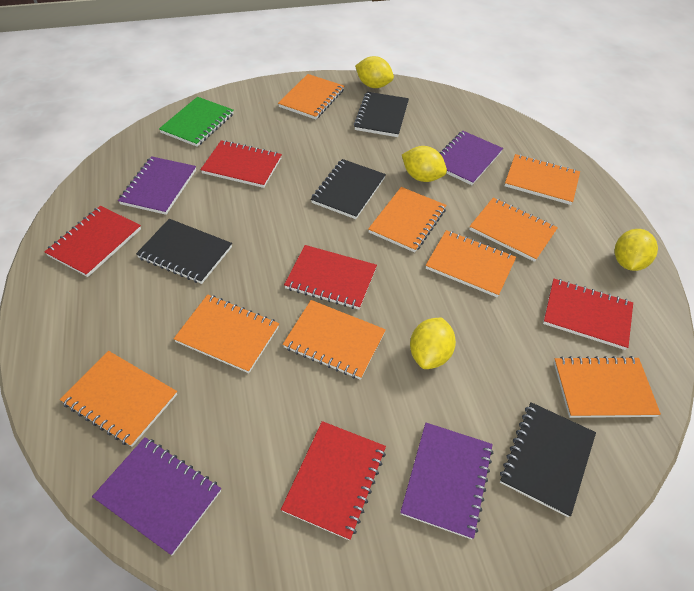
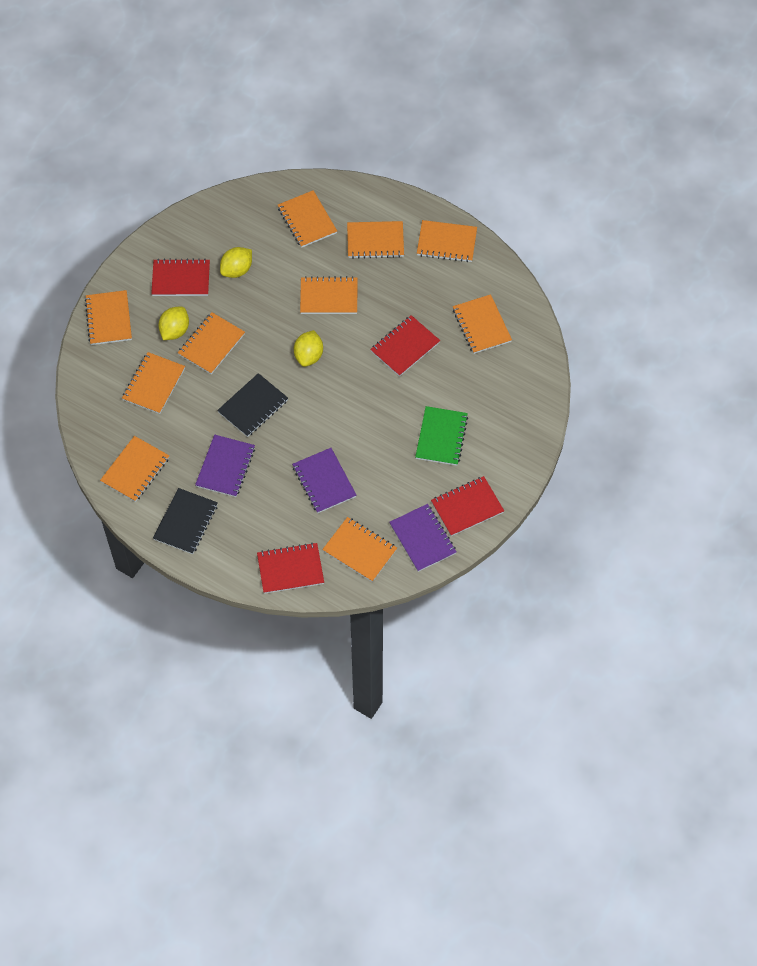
black notebook: [136,219,232,284] [311,159,386,219] [354,92,409,137] [500,402,596,517] = 4 -> [153,488,218,554] [217,373,288,437] = 2
orange notebook: [60,351,177,447] [174,294,279,373] [278,74,344,120] [283,300,386,380] [368,187,446,253] [426,230,516,297] [469,198,558,262] [505,154,580,205] [554,356,661,418] = 9 -> [85,290,132,345] [100,436,169,502] [122,352,185,414] [178,312,245,374] [278,190,337,248] [300,276,357,314] [322,517,397,582] [347,221,404,259] [417,220,477,262] [453,294,512,354] = 10
purple notebook: [92,437,221,556] [118,156,196,215] [400,423,494,539] [439,131,503,185] = 4 -> [195,435,255,497] [292,448,357,513] [389,504,456,572] = 3
red notebook: [45,206,141,277] [200,140,282,188] [281,421,386,540] [284,245,377,310] [543,279,633,350] = 5 -> [151,259,210,296] [257,543,324,594] [370,315,440,377] [431,476,504,536] = 4
yellow lemon: [355,56,394,88] [402,146,447,182] [410,318,456,369] [614,229,658,271] = 4 -> [158,307,189,340] [220,247,252,278] [294,330,323,367] = 3

